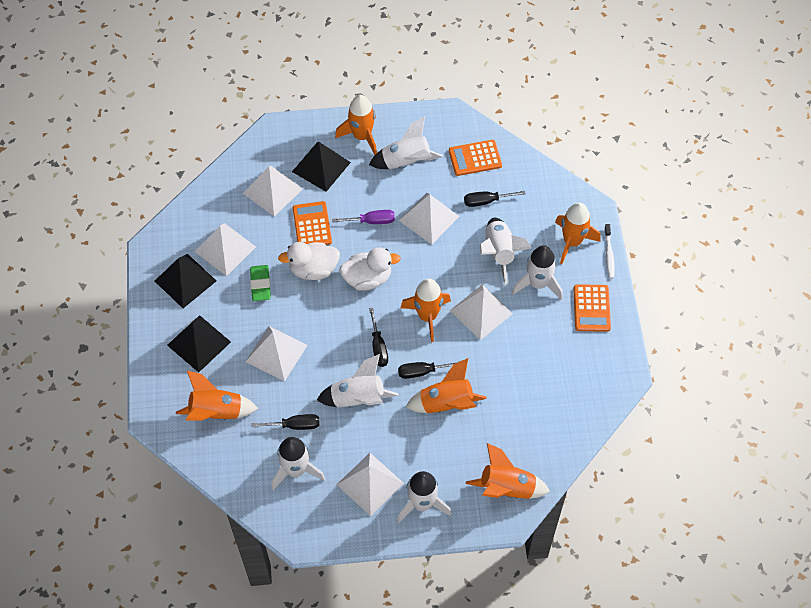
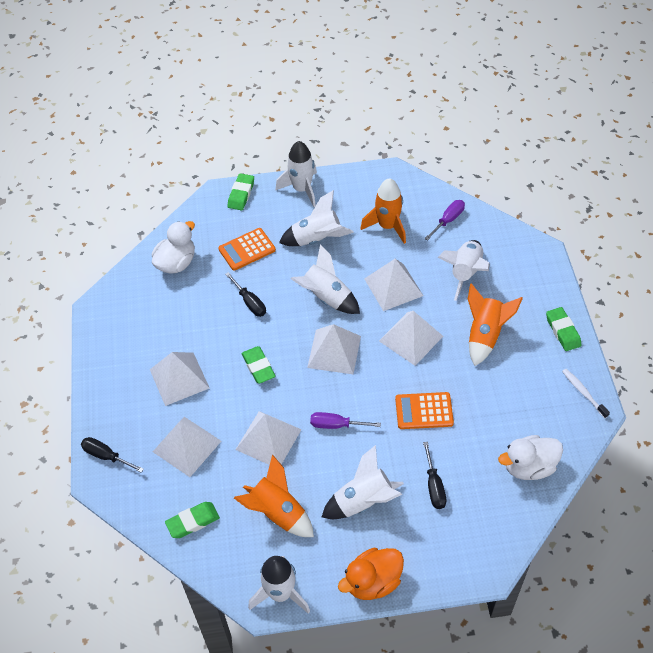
black pyramid: [155,254,216,308] [167,315,231,373] [292,142,351,192] = 3 -> none = 0
black screwdriver: [252,414,320,430] [369,308,388,367] [398,361,460,379] [464,191,526,207] = 4 -> [81,437,144,473] [225,272,266,317] [423,442,446,509] = 3
green eraser: [250,265,271,301] = 1 -> [165,502,220,538] [228,173,254,211] [242,346,276,384] [546,307,582,351] = 4
orange calculator: [293,201,332,245] [449,140,502,176] [574,284,611,332] = 3 -> [218,228,276,271] [395,392,454,429] = 2
orange duck: none = 0 -> [338,548,404,600] = 1
orange rocket: [176,371,258,421] [335,95,377,155] [401,279,451,342] [406,358,487,413] [466,443,550,499] [555,203,601,264] = 6 -> [234,454,314,537] [360,178,406,244] [468,283,523,366] = 3
purple screwdriver: [332,210,395,224] = 1 -> [310,412,381,429] [424,200,465,240] = 2

